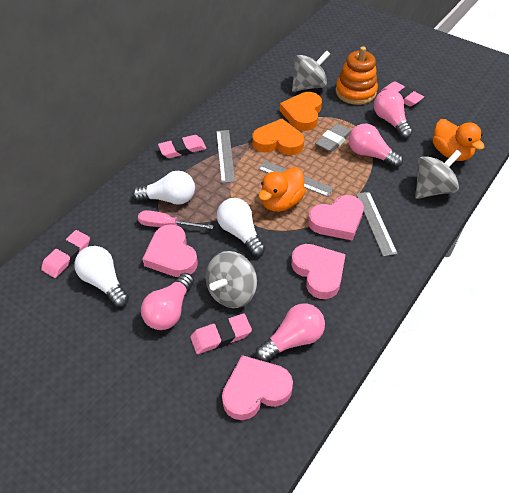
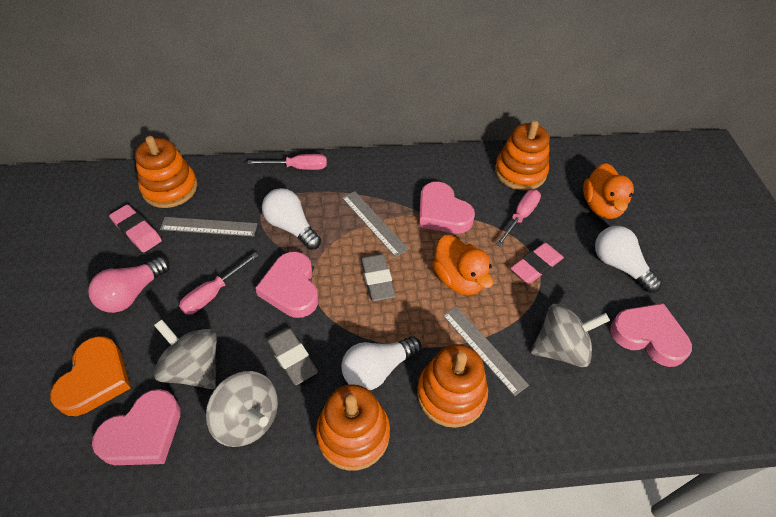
grey eraser: [315,124,351,152] = 1 -> [266,327,318,385] [360,253,396,301] = 2
orange heart: [252,119,304,155] [280,92,322,131] = 2 -> [50,336,131,416] = 1
orange stacking toy: [336,46,378,105] = 1 -> [135,136,197,208] [316,384,390,471] [417,344,488,428] [495,120,550,191] = 4
pink eraser: [41,230,90,278] [158,135,206,158] [190,314,252,354] [381,82,424,106] = 4 -> [109,204,162,253] [511,243,564,284] = 2
pink light bulb: [141,273,194,330] [256,304,325,362] [349,124,403,168] [374,89,413,139] = 4 -> [88,257,170,313] = 1
pink screwdriver: [138,210,214,229] = 1 -> [179,253,259,315] [247,154,327,170] [496,190,541,247] = 3

